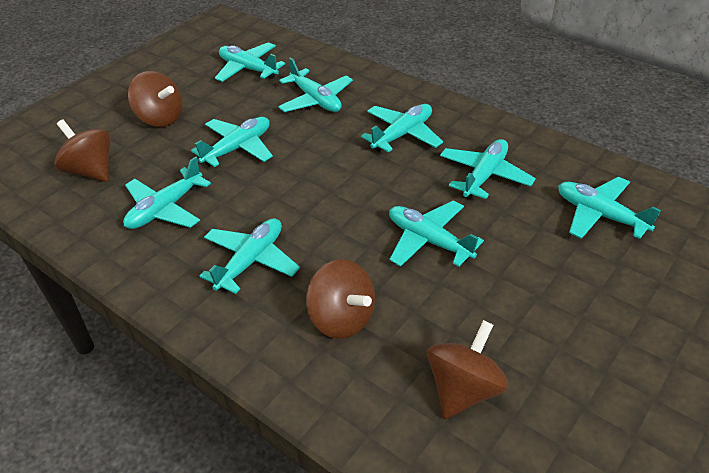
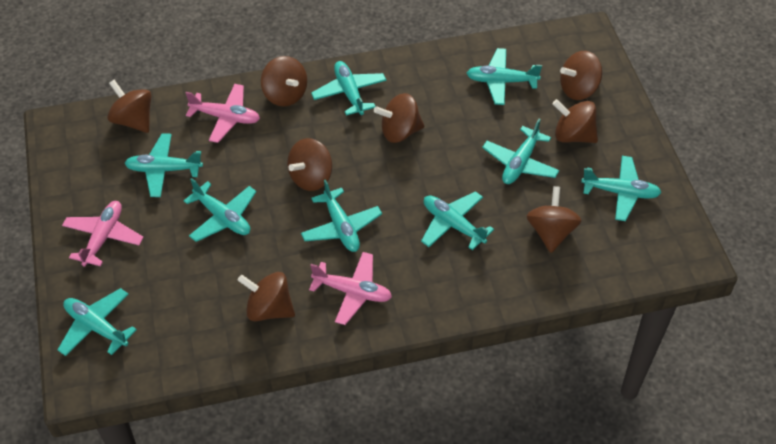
brown spinning top: [54,119,111,182] [128,71,182,127] [306,260,375,339] [427,320,508,419] = 4 -> [107,80,152,133] [238,272,295,321] [261,56,307,106] [287,138,332,191] [374,93,424,143] [527,186,582,253] [552,99,598,143] [560,51,602,100] = 8
pink plane: none = 0 -> [62,201,144,267] [186,84,260,143] [309,252,392,325] = 3

